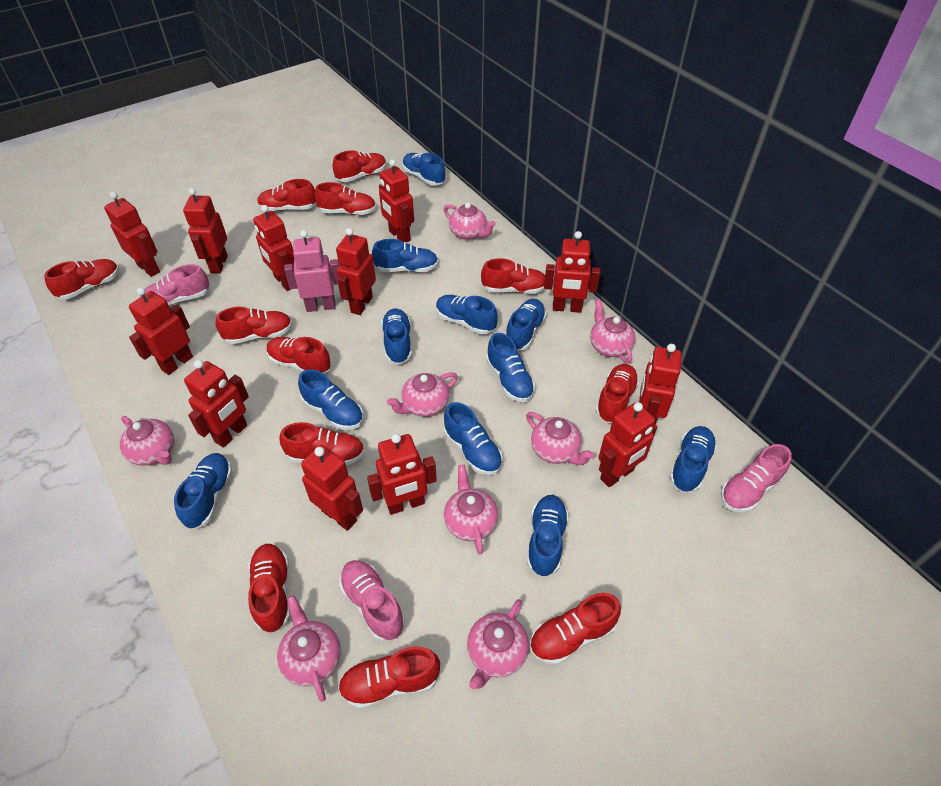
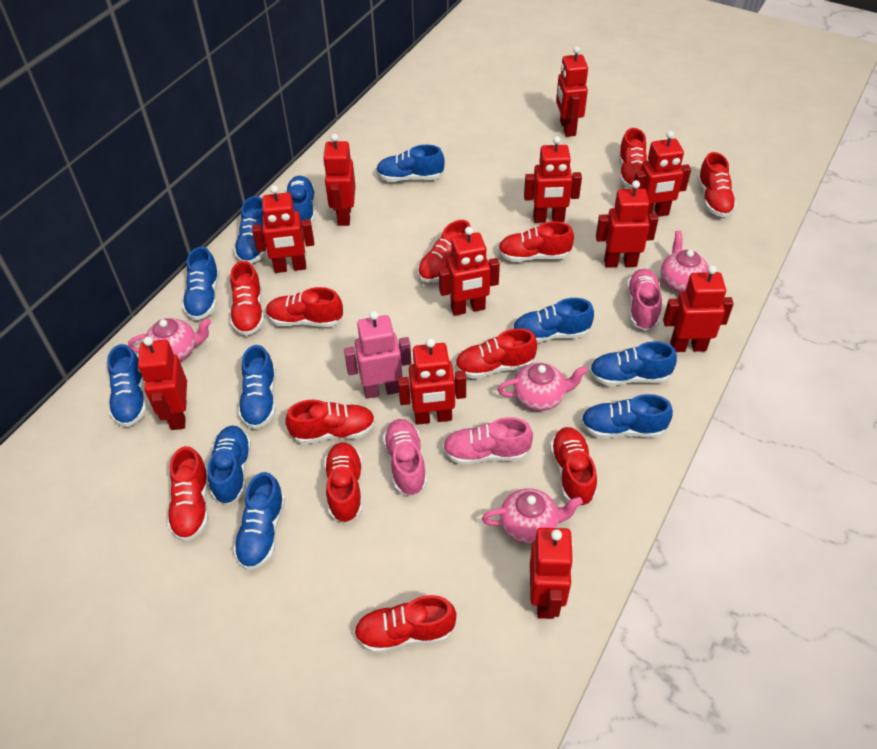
pink teapot: [120,416,174,466] [277,595,341,702] [387,372,458,417] [444,203,496,240] [444,465,498,554] [467,599,529,690] [526,412,594,465] [590,300,635,363] = 8 -> [128,318,211,361] [482,488,583,545] [497,363,588,411] [661,230,709,292] = 4
red robot: [104,192,160,277] [129,287,193,375] [183,188,228,274] [184,360,249,448] [253,205,294,291] [301,445,363,531] [336,228,376,315] [367,434,437,515] [379,160,414,242] [544,231,600,313] [599,402,657,487] [639,344,682,424] = 12 -> [138,337,187,430] [252,185,314,273] [323,134,356,226] [398,338,466,425] [439,227,500,316] [524,136,582,223] [530,528,574,619] [556,46,588,137] [596,180,659,268] [632,131,691,217] [663,265,734,352] = 11

